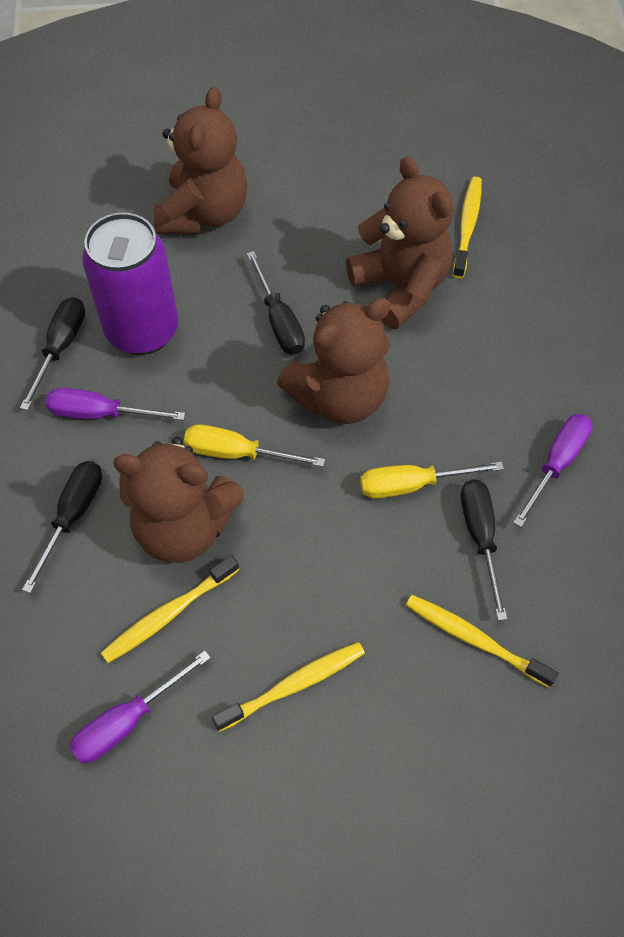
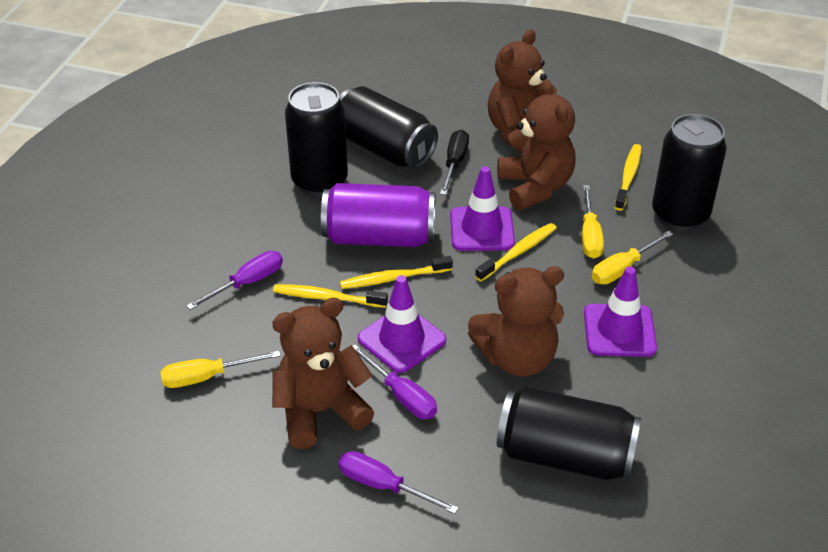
black can: none = 0 -> [285,82,348,196] [339,86,438,169] [497,386,641,480] [652,114,727,231] = 4
black screwdriver: [20,297,85,411] [22,461,102,593] [247,251,305,355] [461,479,507,621] = 4 -> [440,130,469,195] = 1
purple traffic cone: none = 0 -> [358,275,446,373] [450,166,515,251] [584,267,657,357] = 3
yellow screwdriver: [184,424,325,467] [360,461,504,499] = 2 -> [160,351,281,388] [582,185,604,259] [592,231,673,285] = 3

